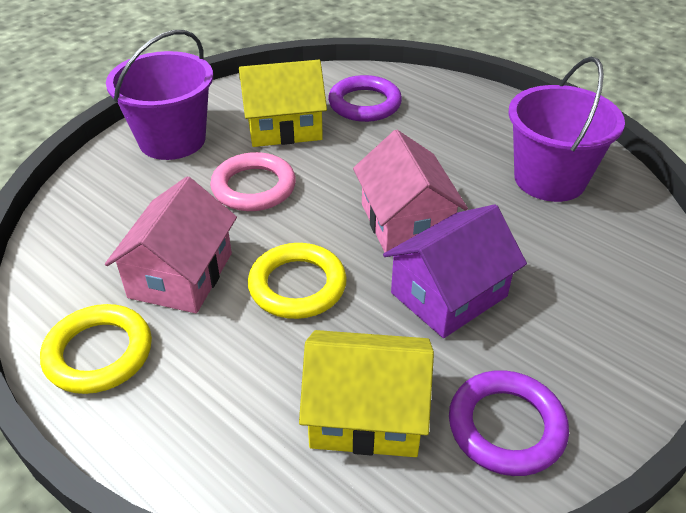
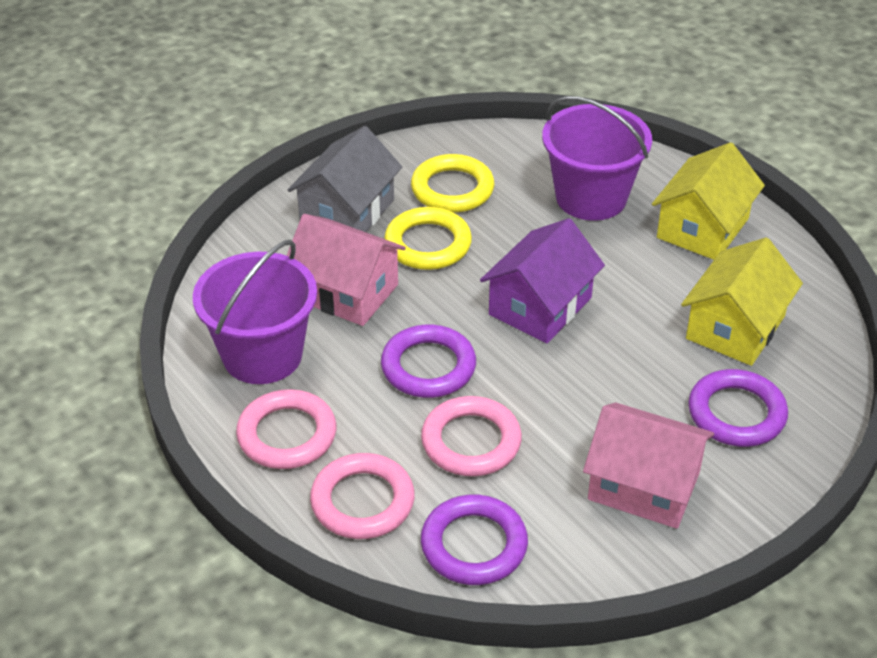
grey house: none = 0 -> [288,126,402,232] = 1
pink ring: [210,152,296,211] = 1 -> [236,389,336,469] [310,453,415,539] [421,396,522,476] = 3
purple ring: [328,75,402,122] [449,370,569,476] = 2 -> [381,325,476,398] [421,495,528,585] [688,369,788,447] = 3

